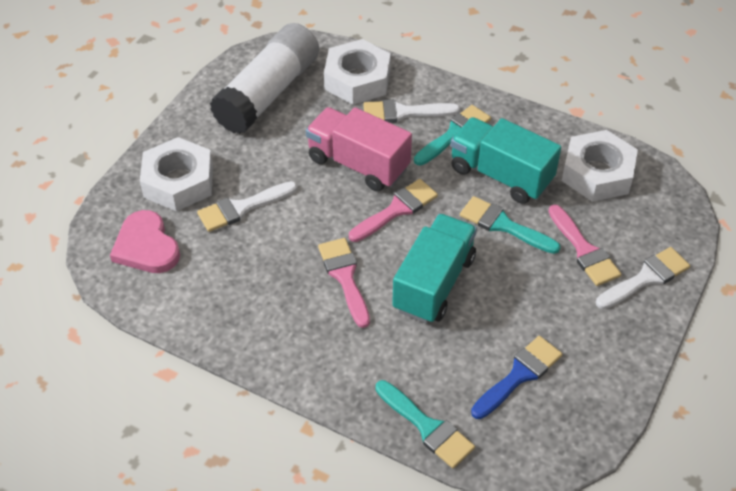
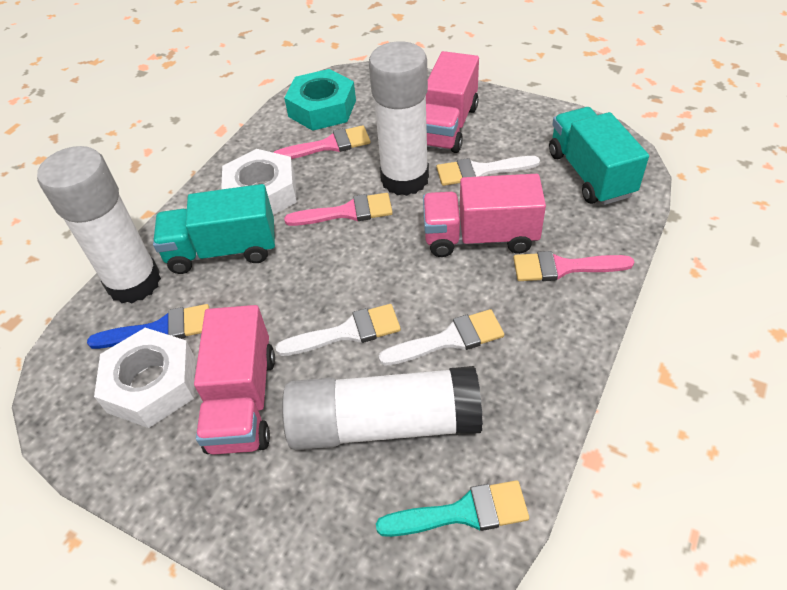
pink heart: [110,210,180,273] = 1 -> none = 0
pink truck: [306,107,412,192] = 1 -> [194,305,275,455] [423,174,546,257] [426,51,479,153] = 3
turquoise brush: [375,380,475,469] [414,105,491,165] [460,196,561,254] = 3 -> [376,480,529,537] = 1
turquoise nut: none = 0 -> [284,69,356,131] = 1
white glue stick: [210,23,319,134] = 1 -> [37,146,161,303] [282,366,483,450] [369,41,429,196] = 3
white nut: [140,137,213,212] [324,39,391,105] [562,130,638,202] = 3 -> [94,328,195,428] [221,149,297,215] = 2

